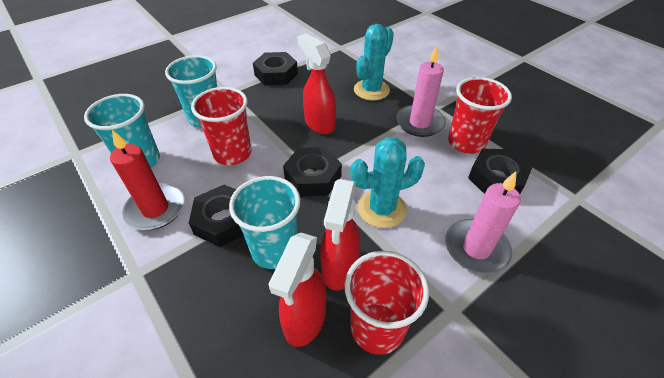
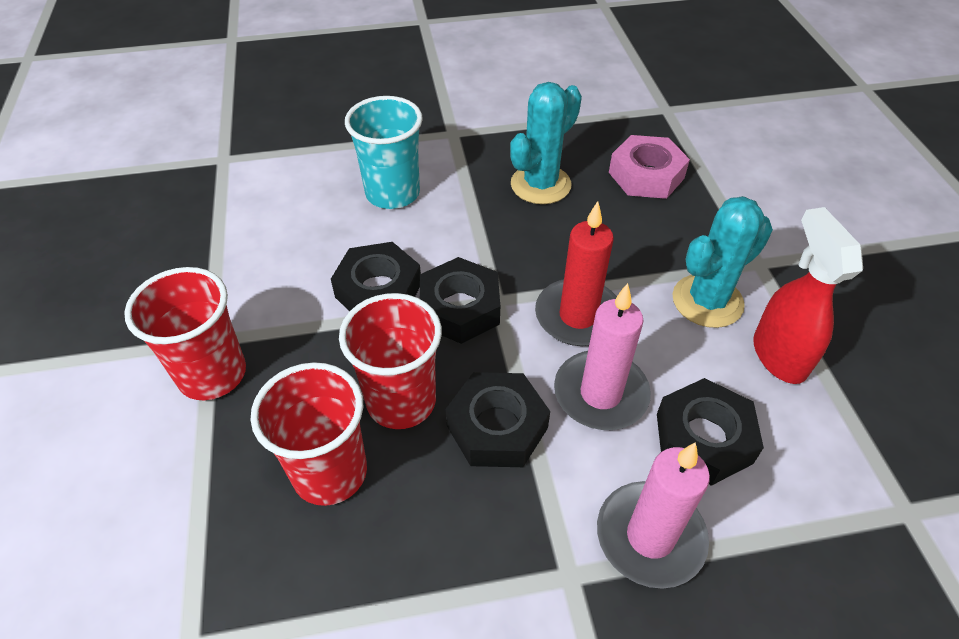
pink nut: none = 0 -> [609,135,690,199] = 1
red spray bottle: [268,233,326,347] [297,33,336,134] [320,179,360,291] = 3 -> [753,207,863,384] = 1
turquoise cup: [84,94,160,168] [165,55,217,128] [229,176,301,269] = 3 -> [345,96,423,209] = 1

